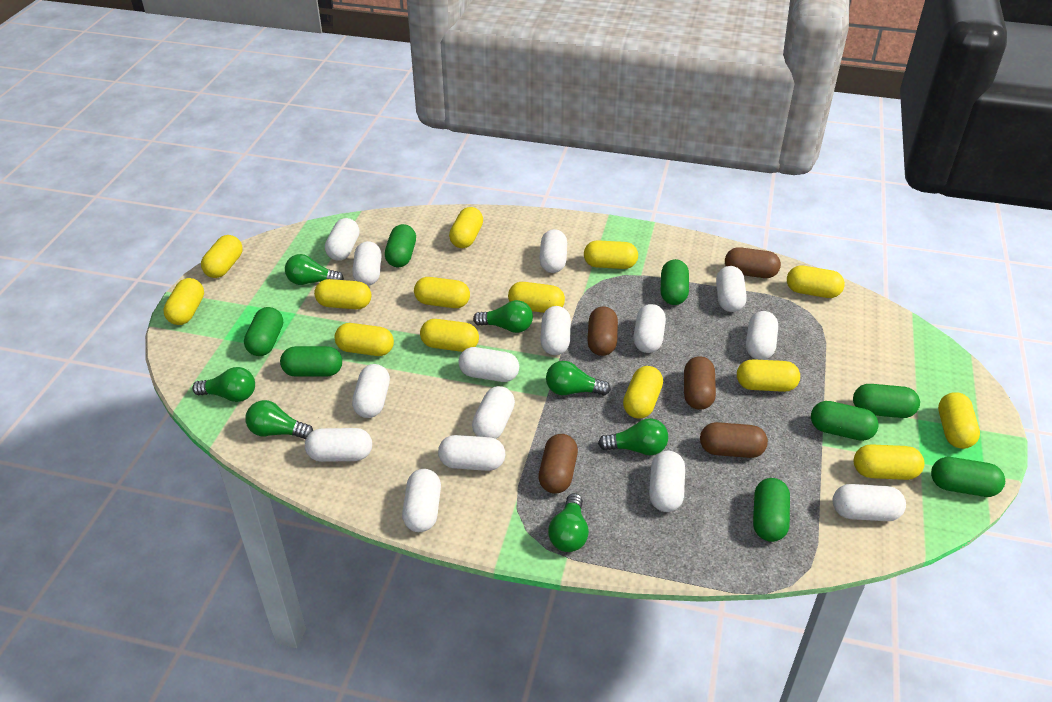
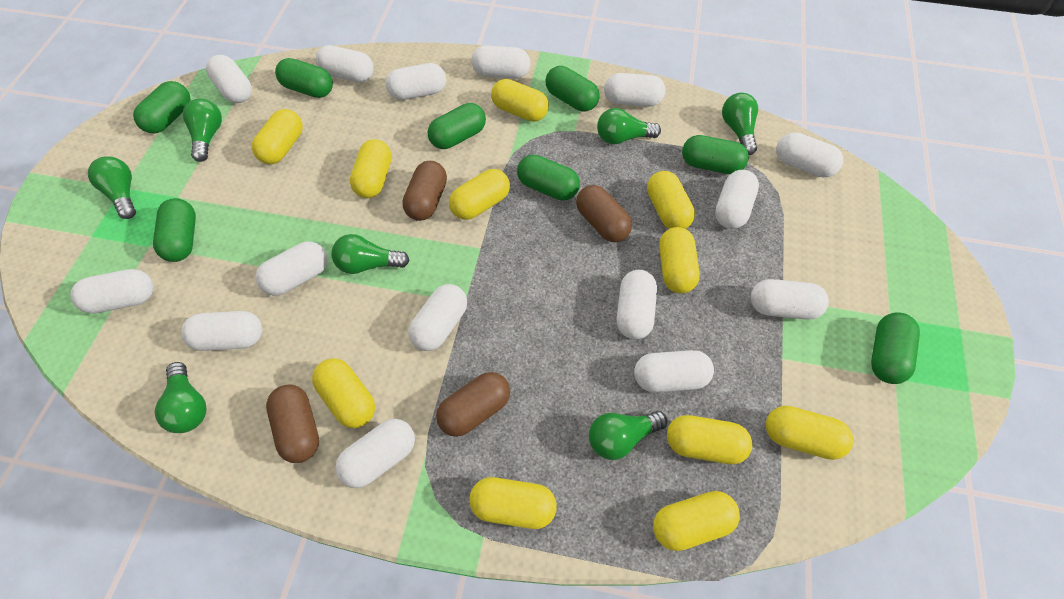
brown capsule: [538,434,578,494] [587,306,618,356] [684,356,716,410] [700,422,768,458] [725,247,781,278] = 5 -> [266,385,319,463] [402,161,447,221] [436,372,510,437] [576,185,632,242] = 4
yellow capsule: [163,278,204,325] [201,235,242,278] [314,279,371,309] [334,323,394,356] [414,277,470,308] [420,319,479,352] [449,207,483,248] [508,282,565,313] [584,240,638,269] [623,366,663,419] [737,359,800,392] [787,266,845,298] [854,444,925,480] [938,392,980,449] = 14 -> [252,109,303,164] [312,359,375,428] [350,139,392,198] [449,169,510,220] [469,477,557,529] [491,79,549,122] [647,171,695,229] [653,491,740,551] [659,227,700,293] [667,415,753,464] [766,406,853,460] = 11

